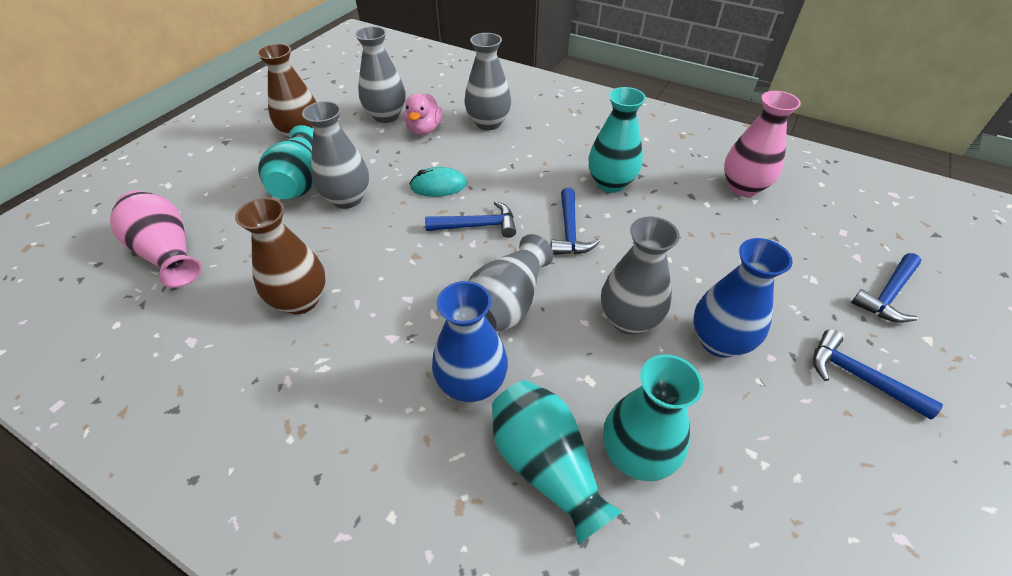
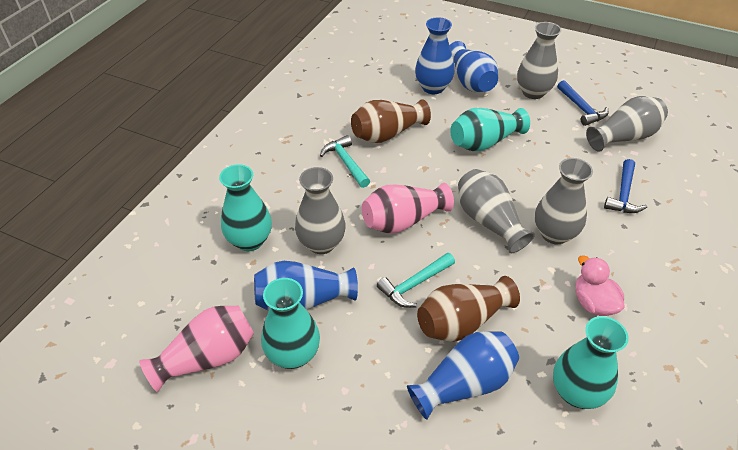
blue hammer: [425,201,516,238] [550,188,600,255] [813,329,943,420] [851,253,921,323] = 4 -> [557,80,608,126] [604,159,647,213] = 2
blue vase: [432,281,508,403] [693,238,793,357] = 2 -> [254,261,358,311] [407,331,519,420] [415,17,455,94] [450,41,498,92] = 4
turquoise hammer: none = 0 -> [320,135,370,188] [377,253,455,308] = 2
turquoise mouse: [409,167,467,197] = 1 -> none = 0

